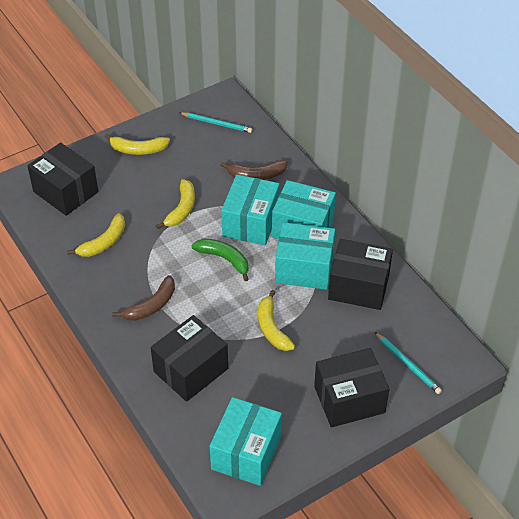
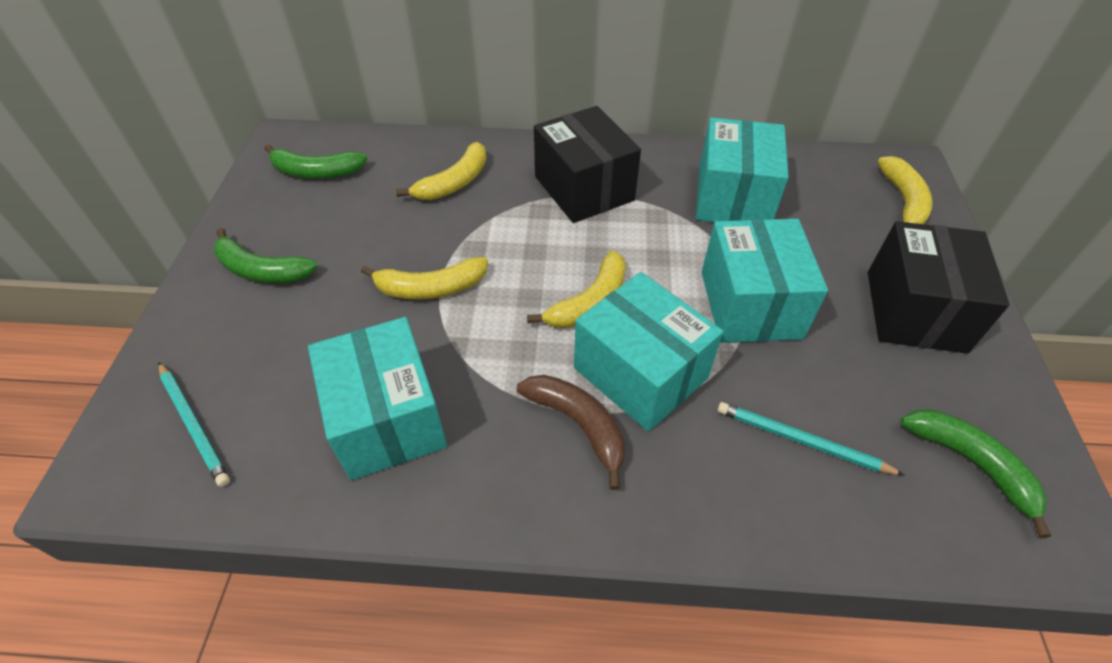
black box: [27,142,98,216] [151,315,228,402] [314,348,389,427] [328,239,393,310] = 4 -> [534,106,641,223] [868,221,1010,354] = 2
brown banana: [112,275,175,321] [220,160,288,180] = 2 -> [517,375,625,490] = 1
green banana: [192,239,249,281] = 1 -> [214,228,318,284] [264,145,368,179] [901,409,1051,538] = 3

